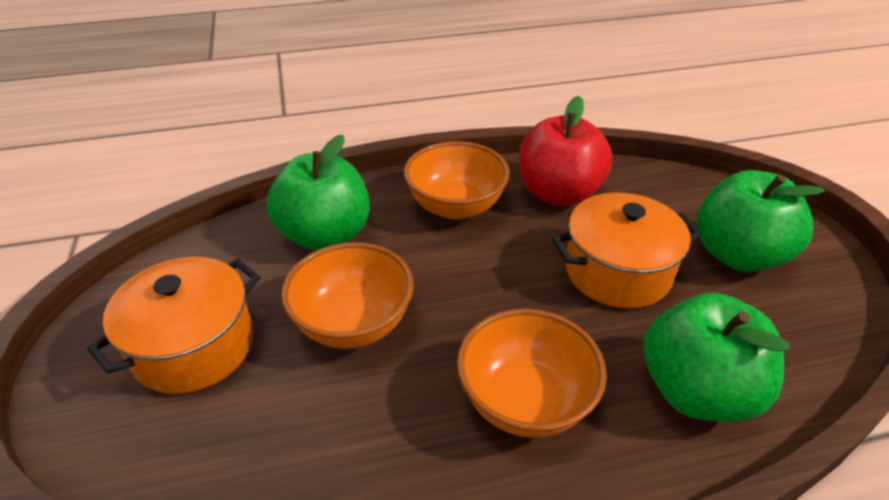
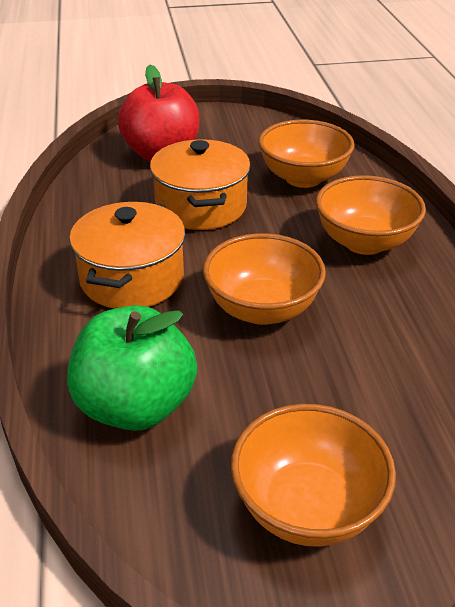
green apple: [266,134,370,251] [644,293,789,422] [697,170,825,272] = 3 -> [67,305,197,431] = 1
orange bowl: [281,242,414,349] [404,141,510,220] [457,309,607,438] = 3 -> [203,233,326,325] [231,404,396,547] [259,120,355,188] [316,175,426,255] = 4

